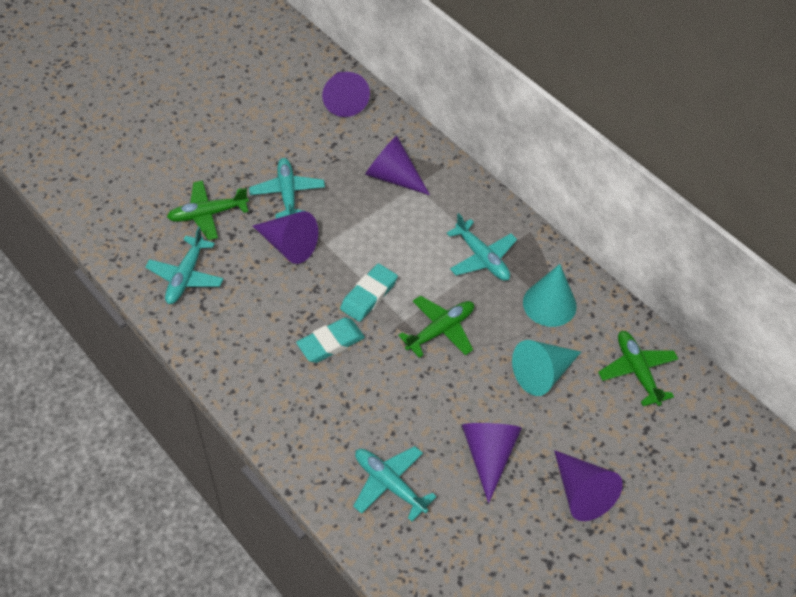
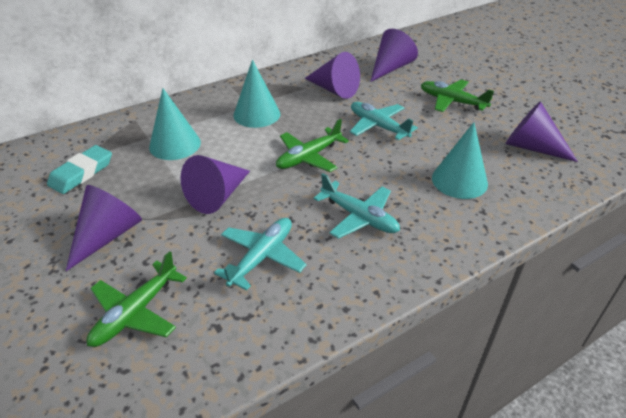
turquoise cone: [512,340,581,396] [523,264,577,327] = 2 -> [149,88,201,160] [233,60,280,128] [432,122,488,199] = 3
turquoise eraser: [296,317,365,363] [340,263,398,322] = 2 -> [47,145,112,194] = 1
turquoise plane: [145,227,224,304] [249,158,325,219] [353,446,437,521] [447,213,517,281] = 4 -> [214,218,307,290] [313,173,400,239] [350,102,418,140] = 3

